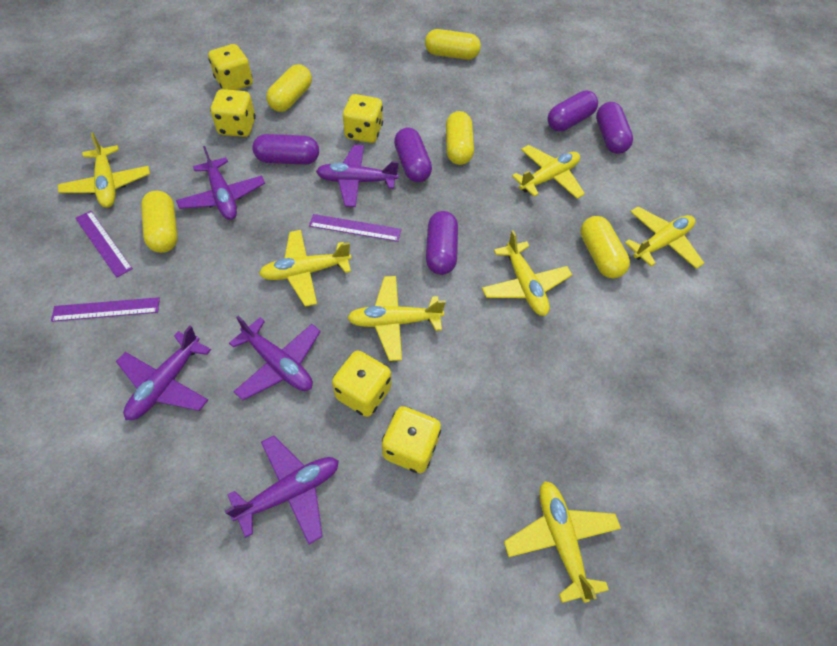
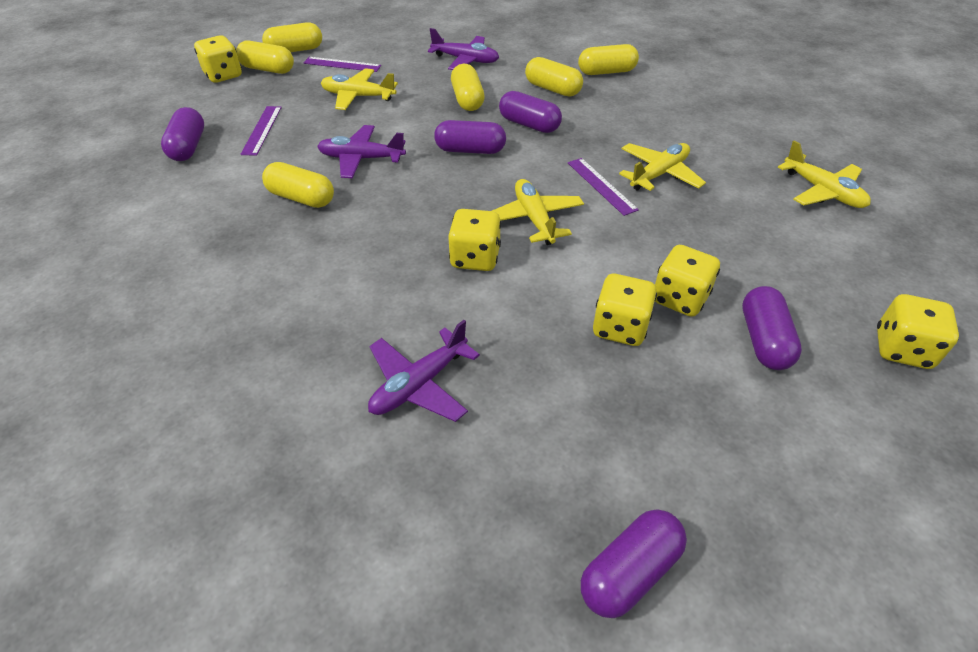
purple plane: [116,326,211,420] [176,146,265,220] [225,435,339,544] [229,316,321,401] [316,145,399,207] = 5 -> [317,125,406,178] [368,320,480,422] [428,28,499,70] = 3
yellow capsule: [141,191,178,253] [266,64,312,112] [425,29,481,60] [446,111,474,165] [580,216,630,279] = 5 -> [236,41,294,74] [262,22,322,52] [262,162,334,208] [451,64,484,111] [525,57,583,97] [578,44,639,75] = 6
yellow plane: [58,133,150,208] [259,230,351,307] [347,276,446,361] [482,230,572,316] [504,481,621,603] [512,145,585,199] [625,207,704,269] = 7 -> [321,68,398,110] [492,179,584,245] [619,143,706,191] [778,140,871,208] = 4

